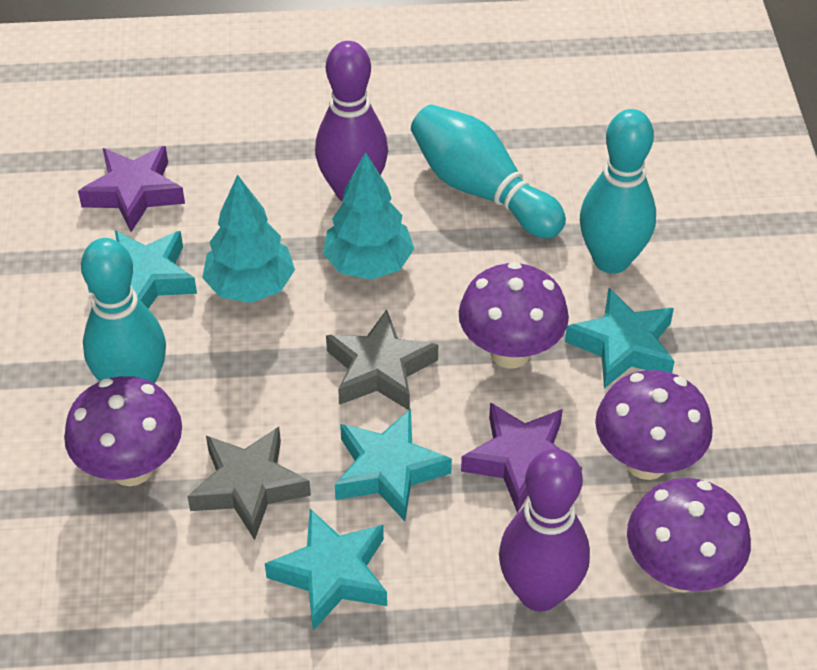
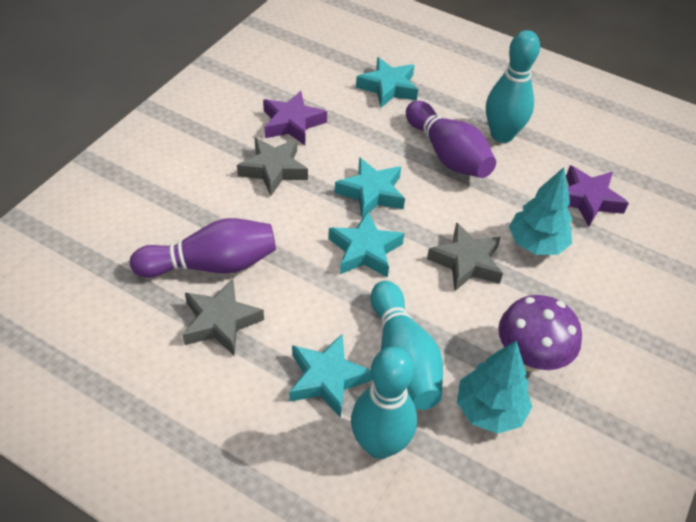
grey star: [187,427,311,540] [326,309,438,410] = 2 -> [183,279,264,356] [237,138,308,196] [427,222,503,291] = 3
purple mushroom: [64,376,182,486] [459,262,569,368] [595,370,713,480] [627,478,751,592] = 4 -> [498,295,582,372] = 1

